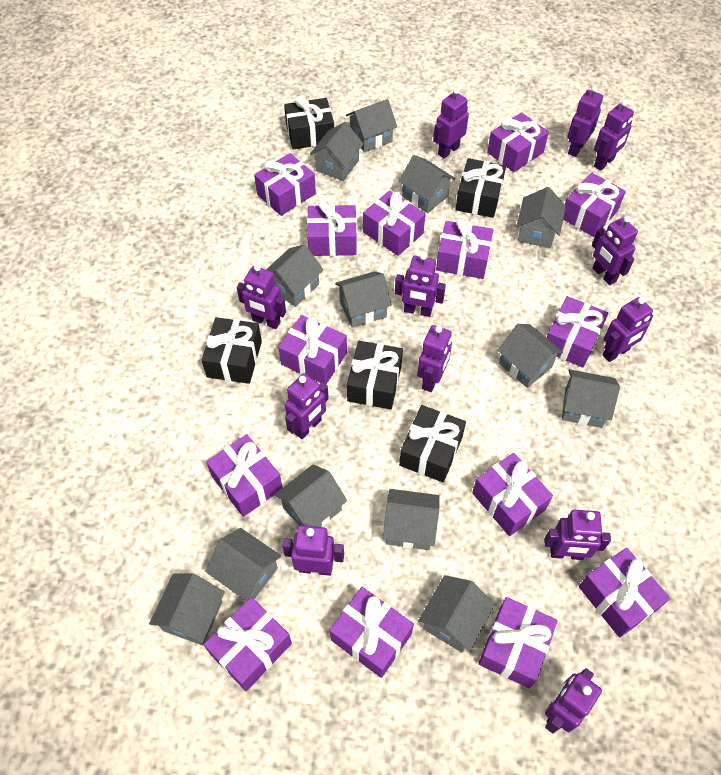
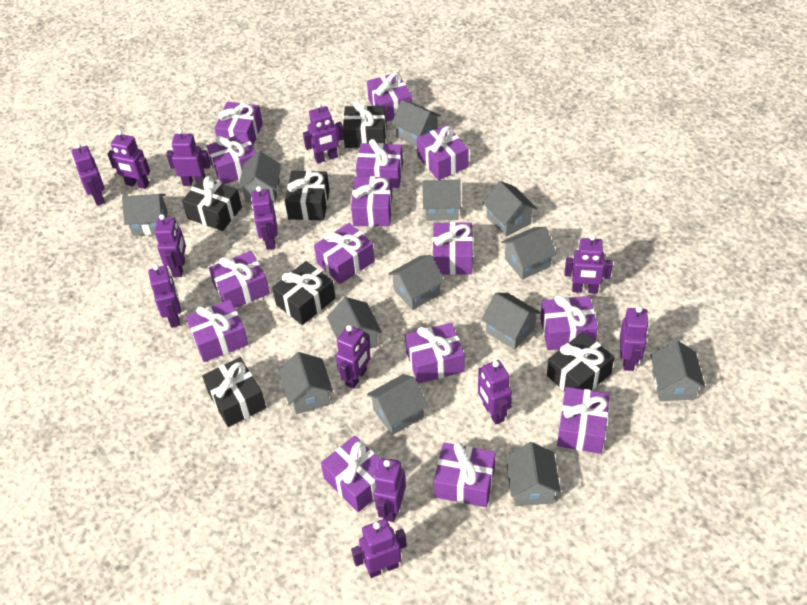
black gift: [202,317,262,384] [284,96,334,150] [347,341,403,410] [399,405,466,482] [455,158,506,218] = 5 -> [182,176,242,231] [202,357,266,427] [272,261,336,325] [285,170,330,220] [343,101,386,148] [547,332,614,391] = 6
purple gift: [204,597,292,691] [206,434,283,517] [254,153,316,216] [278,315,347,384] [307,201,357,256] [330,587,414,678] [363,191,425,256] [436,219,493,279] [472,453,553,536] [478,597,558,688] [487,112,549,172] [547,296,608,368] [563,173,626,237] [579,548,670,638] = 14 -> [186,300,248,362] [206,133,256,184] [209,251,270,308] [214,102,263,146] [314,223,375,284] [321,436,380,512] [351,176,392,227] [356,139,403,188] [367,72,412,122] [405,323,464,384] [417,125,468,180] [433,222,473,275] [434,442,496,507] [540,295,598,350] [557,387,610,454] = 15
purple robot: [237,264,286,329] [282,525,344,576] [285,373,329,439] [395,253,446,317] [417,325,452,392] [433,88,469,158] [544,510,611,560] [545,668,602,733] [567,86,603,157] [592,216,638,285] [594,100,634,171] [603,297,653,362] = 12 -> [71,143,105,206] [108,130,150,189] [148,264,181,328] [155,214,186,277] [166,129,211,186] [251,186,278,250] [303,103,344,163] [336,325,371,389] [351,519,407,578] [374,458,406,522] [478,360,512,424] [564,234,613,294] [620,306,649,371] = 13

